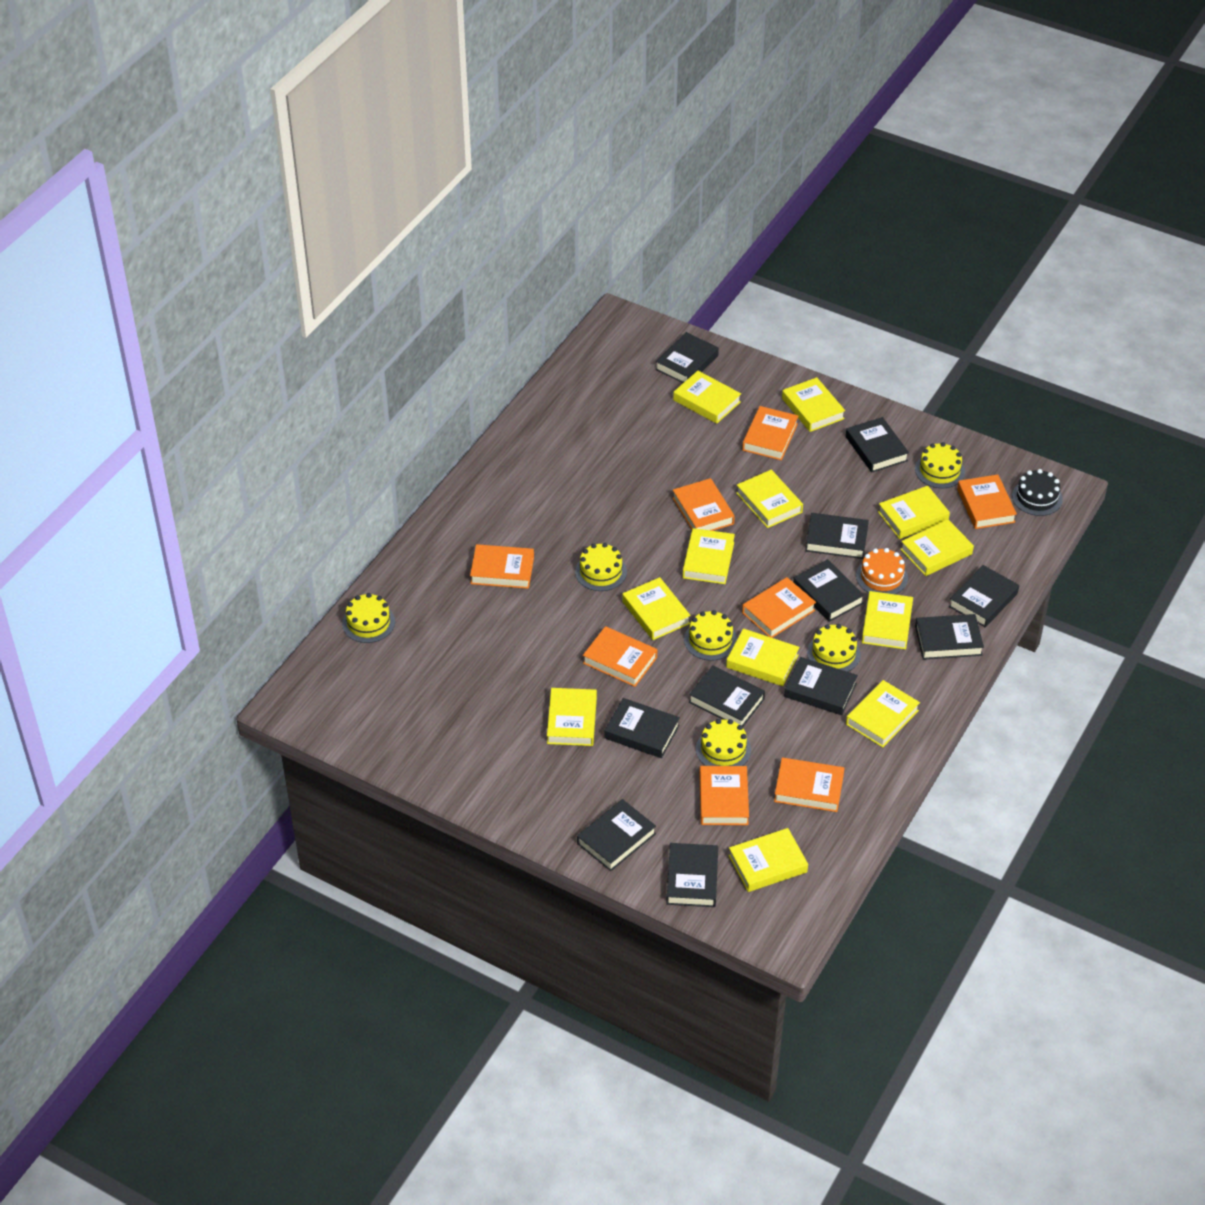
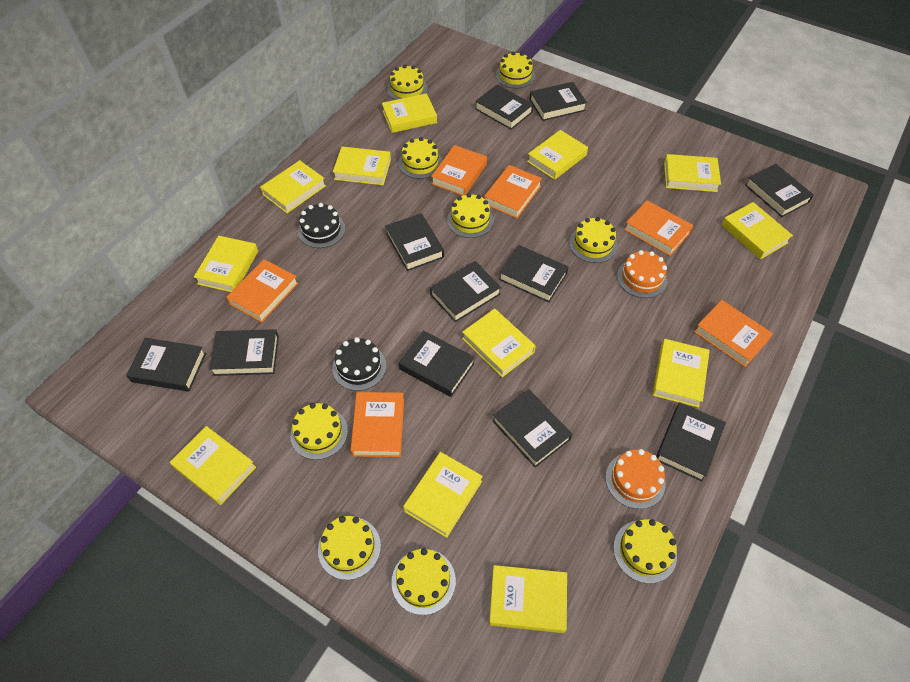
black cake: [1012,469,1063,516] = 1 -> [298,203,345,248] [332,337,386,391] = 2
orange book: [470,544,534,589] [583,626,657,687] [673,478,735,531] [699,766,749,825] [742,406,798,460] [742,577,816,638] [774,758,844,812] [957,474,1017,529] = 8 -> [226,259,298,323] [351,392,404,457] [431,145,487,196] [484,165,542,218] [624,200,694,256] [694,300,773,367] = 6
orange cake: [856,548,908,594] = 1 -> [605,449,666,509] [617,250,667,298] = 2
yellow cake: [342,593,395,643] [575,543,627,591] [684,610,737,661] [696,719,751,766] [807,624,861,672] [915,442,965,488] = 6 -> [290,403,348,460] [318,516,381,580] [387,65,427,100] [391,548,456,615] [399,137,442,179] [447,193,494,238] [496,52,535,88] [569,217,618,263] [613,519,677,584] = 9

